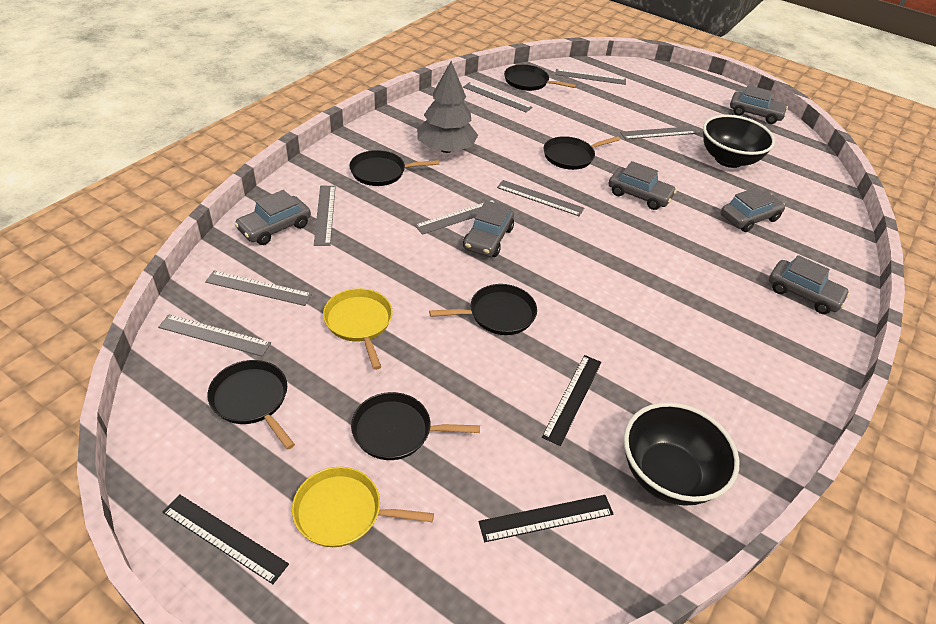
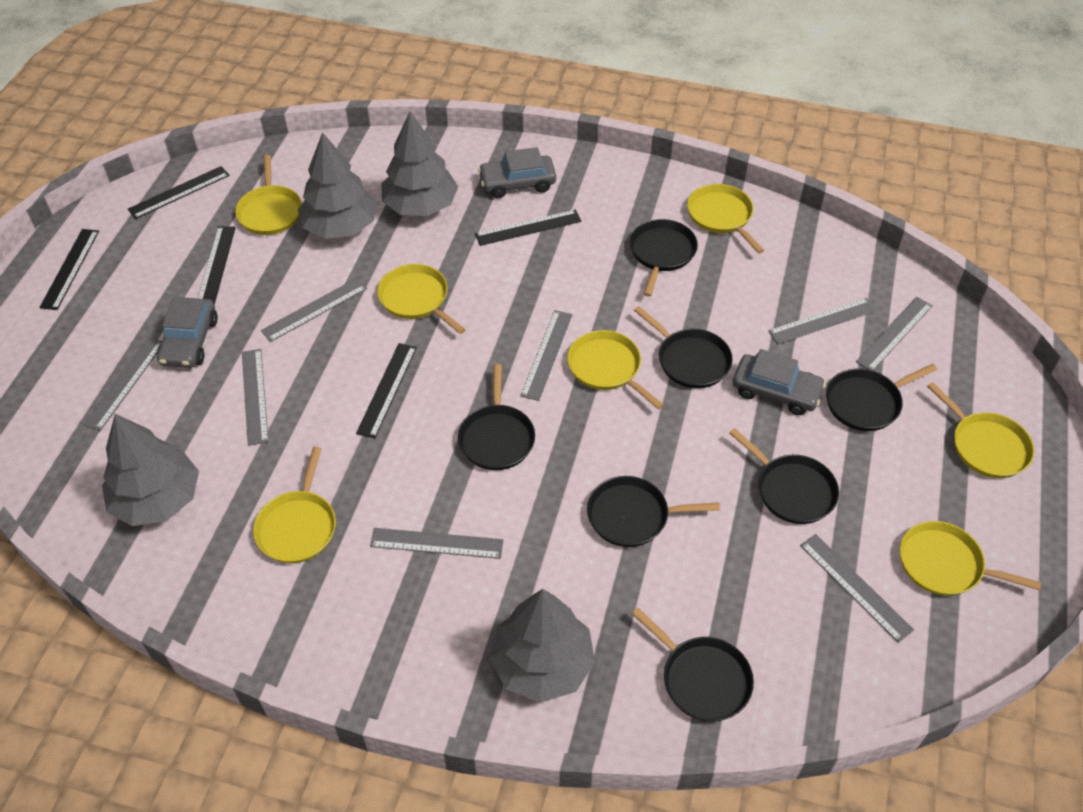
black bowl: [624,402,740,505] [703,115,775,168] = 2 -> none = 0
black pan: [208,360,295,450] [349,150,439,186] [351,392,480,460] [429,284,537,335] [504,64,576,91] [544,136,620,170] = 6 -> [458,364,535,470] [587,476,720,547] [630,219,698,297] [632,608,754,722] [634,306,733,388] [729,428,839,524] [826,364,937,431] = 7
black ruler: [163,494,289,584] [478,495,614,542] [542,355,602,446] = 3 -> [39,229,99,310] [128,166,229,219] [198,226,236,305] [356,343,417,439] [475,210,581,246] = 5
grey car: [234,190,311,245] [463,200,514,257] [609,161,677,210] [721,188,785,232] [730,85,788,124] [769,255,850,314] = 6 -> [157,297,218,368] [478,147,556,198] [733,349,826,415] = 3
grey tree: [417,61,478,153] = 1 -> [102,414,199,526] [298,132,377,239] [381,111,458,216] [489,589,595,703] = 4
yellow pan: [292,467,434,547] [323,288,393,370] = 2 -> [235,155,302,235] [253,447,336,563] [377,264,466,334] [567,330,664,410] [687,184,764,254] [900,521,1041,596] [927,382,1034,478] = 7

